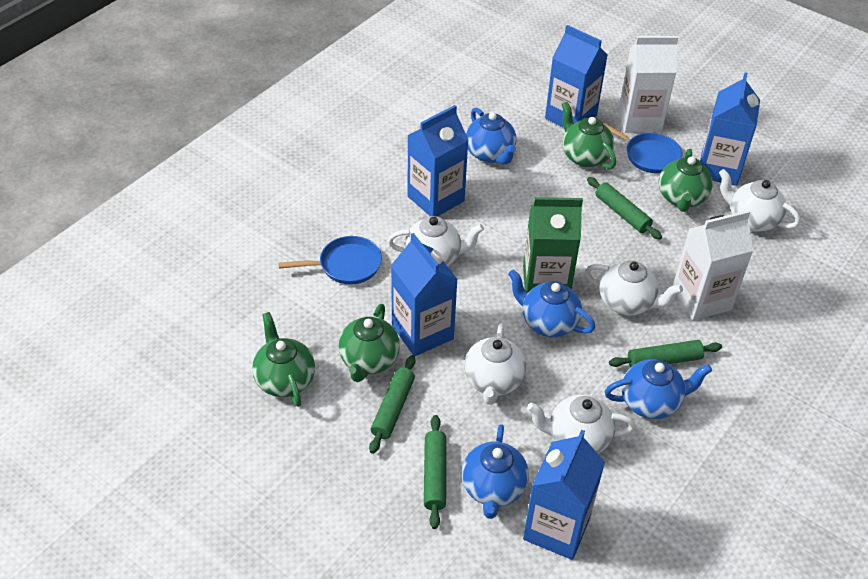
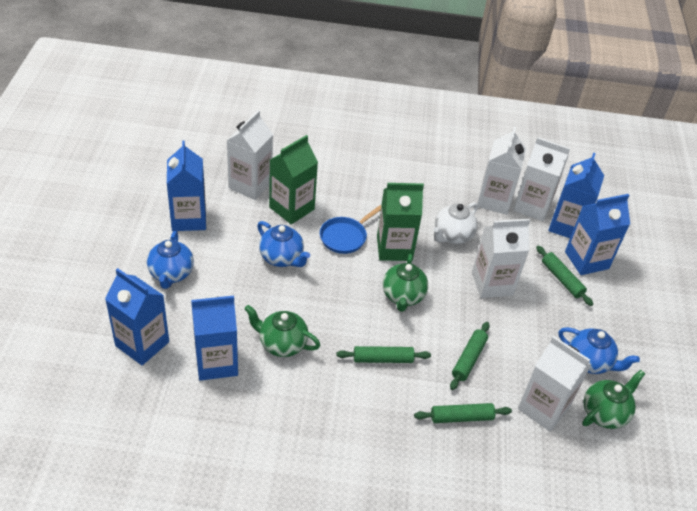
blue pan: [278,236,382,285] [601,121,683,174] = 2 -> [320,205,381,254] = 1
blue teapot: [462,424,529,519] [466,108,516,165] [508,269,595,337] [605,359,712,419] = 4 -> [147,231,194,289] [257,221,310,267] [559,327,640,374] = 3
green carton: [523,197,583,292] = 1 -> [269,135,318,224] [377,183,424,261] = 2
green teapot: [252,312,315,407] [339,304,400,382] [562,102,616,169] [659,149,713,212] = 4 -> [245,305,320,357] [383,254,428,312] [582,370,645,429] = 3
white carton: [619,36,679,133] [673,210,754,320] = 2 -> [227,110,273,200] [472,219,530,298] [477,127,526,215] [513,137,570,221] [518,336,591,432] = 5
white teapot: [387,216,484,266] [464,323,526,405] [527,395,636,454] [585,261,683,315] [719,169,800,232] = 5 -> [434,202,478,244] = 1

